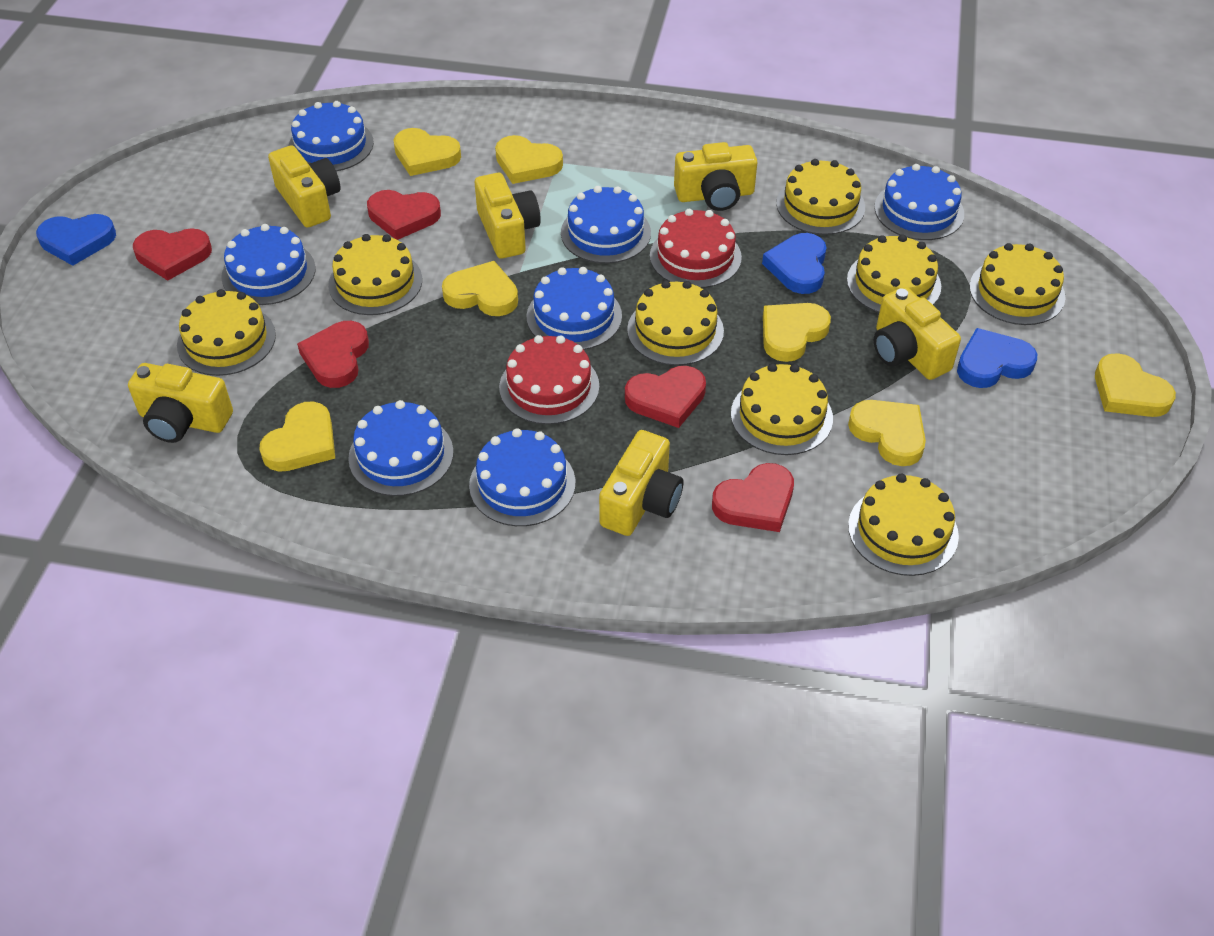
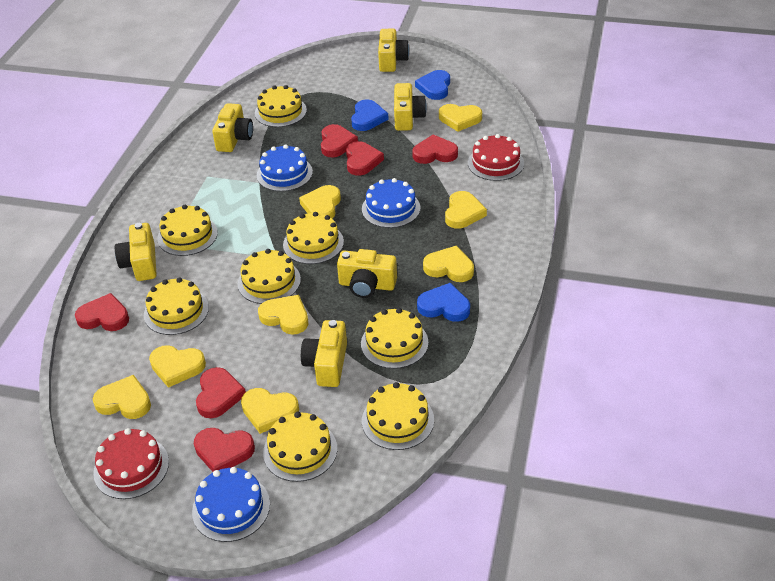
blue cake: [221,224,316,305] [288,101,374,171] [348,400,453,496] [469,428,575,526] [527,267,622,350] [561,186,651,263] [874,164,964,240] = 7 -> [192,467,270,542] [257,144,313,191] [362,178,421,228] = 3
red heart: [133,228,212,281] [297,321,369,388] [367,190,441,240] [625,366,706,428] [712,463,794,532] = 5 -> [75,293,129,331] [194,428,255,472] [196,367,246,418] [321,124,358,157] [346,141,384,176] [412,135,458,164] = 6
yellow heart: [259,402,335,472] [393,128,461,176] [442,261,518,316] [495,135,563,184] [763,303,831,362] [848,400,926,466] [1095,353,1176,417] = 7 -> [93,375,151,419] [149,345,206,388] [241,388,299,434] [258,295,308,335] [299,185,341,219] [423,245,474,282] [439,104,482,132] [445,191,487,229] = 8

